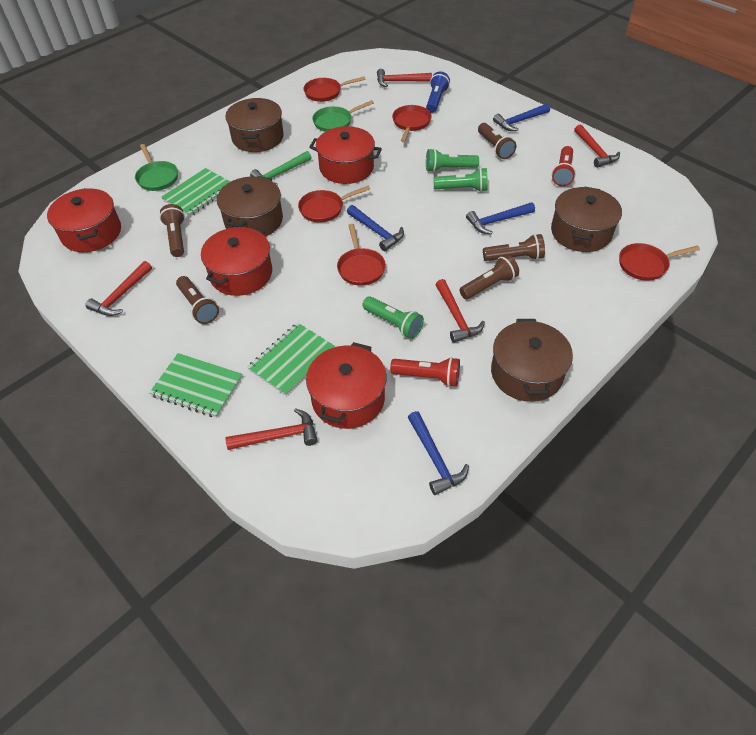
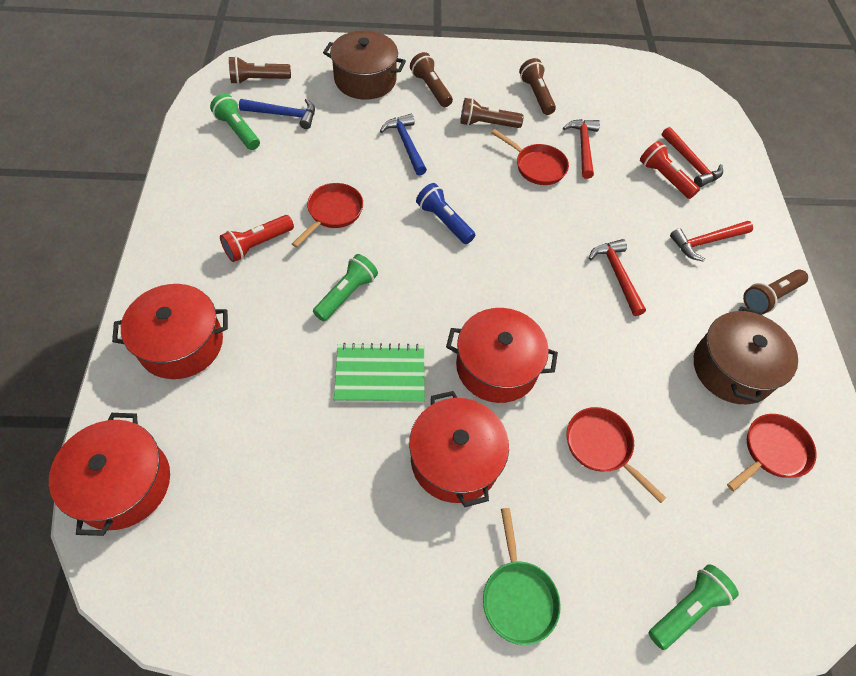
blue hammer: [347,205,404,251] [408,411,469,495] [466,202,535,234] [493,103,550,131] = 4 -> [239,98,315,129] [380,114,427,175] = 2
brown pot: [217,176,283,237] [225,98,284,152] [491,319,573,402] [551,186,622,252] = 4 -> [323,30,406,100] [694,306,798,404] = 2
green hammer: [250,151,312,185] = 1 -> none = 0
green notebook: [149,353,243,418] [161,168,230,216] [247,323,335,396] = 3 -> [334,343,425,403] = 1
green pan: [135,144,178,191] [312,100,374,132] = 2 -> [483,508,561,645] = 1
red hammer: [85,261,152,316] [225,408,317,450] [377,69,432,87] [435,279,485,343] [574,124,620,168] = 5 -> [563,119,600,179] [589,239,646,316] [662,127,723,188] [670,221,753,262] = 4
red pan: [298,186,370,223] [303,77,365,102] [337,224,386,286] [392,105,432,142] [619,243,700,281] = 5 -> [292,183,363,247] [491,129,569,185] [567,407,666,503] [727,414,817,491] = 4

